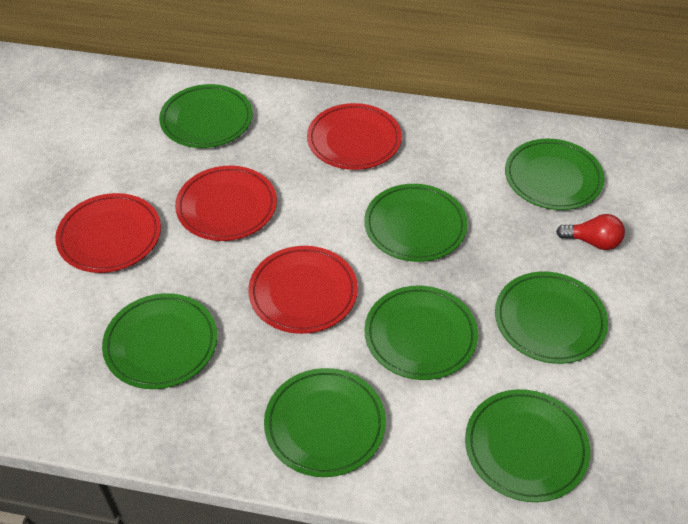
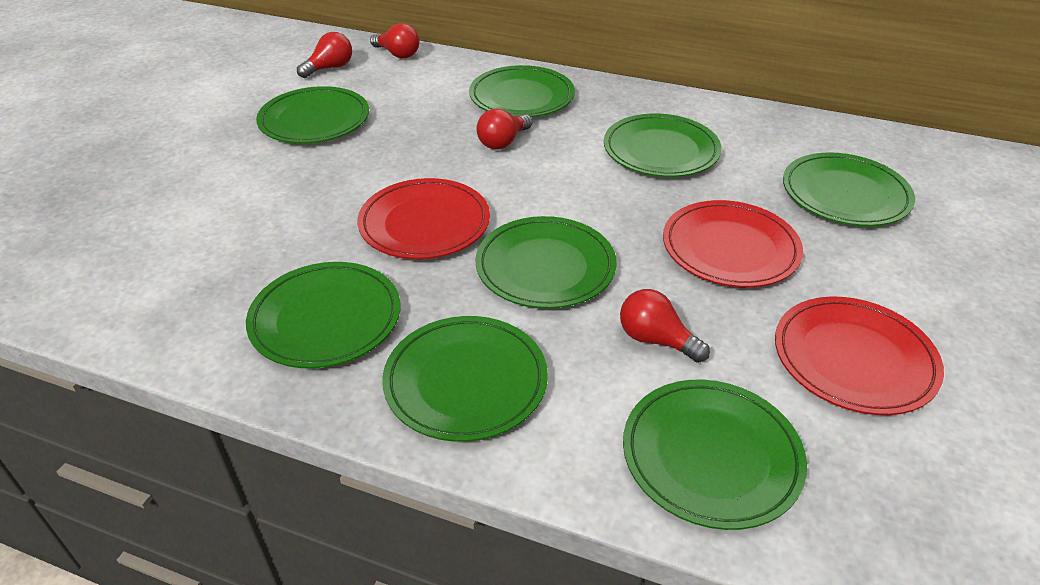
red light bulb: [556,214,625,250] = 1 -> [297,32,352,78] [370,23,420,58] [476,109,532,150] [620,289,710,363] = 4
red plate: [55,193,161,273] [175,166,277,241] [248,246,358,334] [307,103,402,170] = 4 -> [357,178,490,259] [663,200,803,288] [775,296,944,415] = 3

